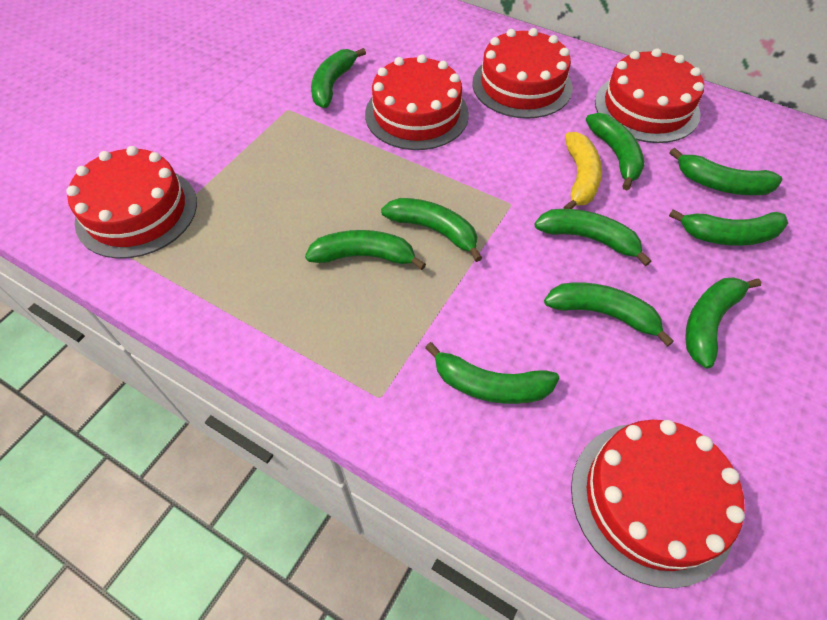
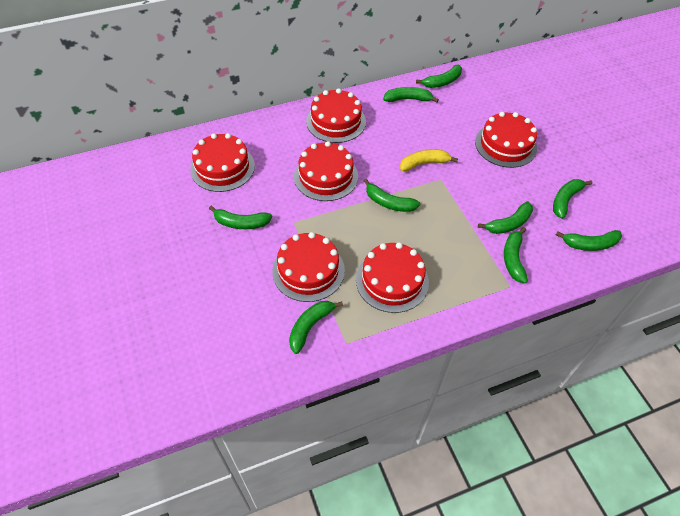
green banana: [305,230,426,270] [311,48,366,108] [381,198,482,262] [425,342,559,404] [534,209,652,266] [544,282,674,347] [586,113,645,190] [669,148,782,195] [669,209,788,246] [685,278,761,368] = 10 -> [209,206,272,229] [289,301,343,354] [364,179,420,212] [383,87,439,103] [416,65,462,88] [478,201,533,234] [504,227,528,283] [553,179,592,219] [556,230,622,251] = 9
red cake: [66,146,197,259] [365,54,469,150] [472,28,573,119] [571,420,745,588] [595,48,704,143] = 5 -> [190,133,255,192] [272,232,345,302] [294,141,358,201] [306,89,366,143] [356,242,429,313] [475,112,537,168] = 6

